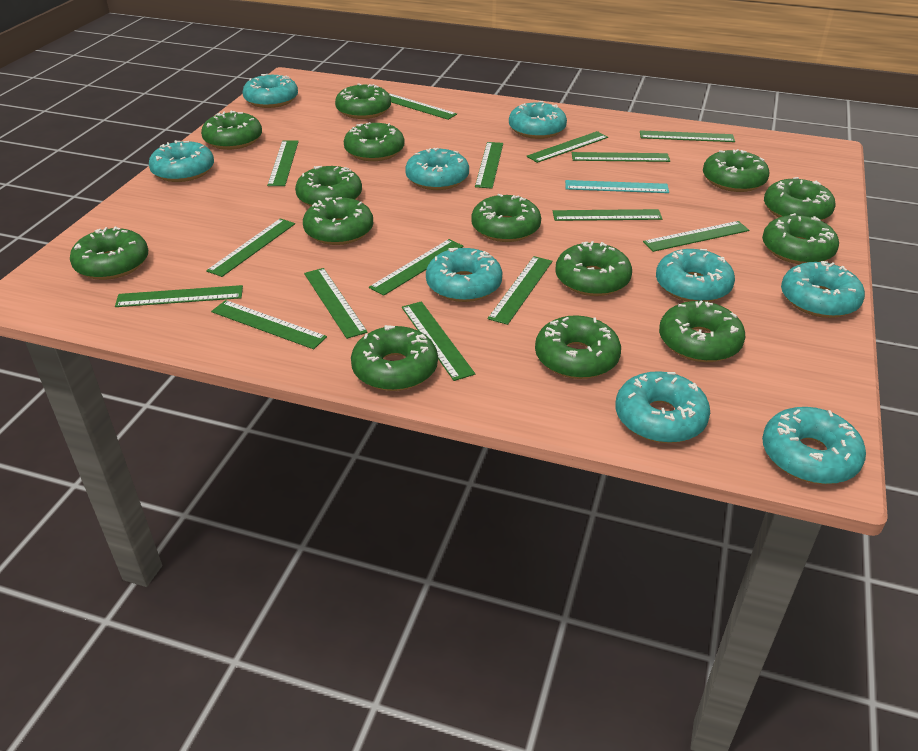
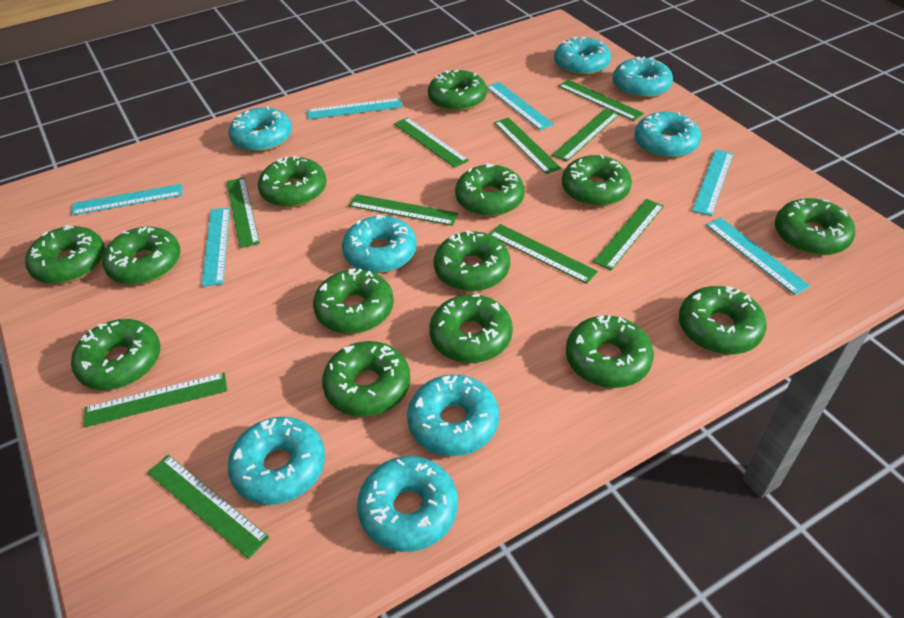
green ruler: [115,285,243,307] [206,218,295,277] [211,300,327,349] [267,140,299,186] [304,268,368,339] [369,239,464,296] [389,93,457,120] [402,301,475,381] [475,142,503,189] [488,256,552,325] [527,131,608,163] [553,209,662,221] [572,152,670,162] [640,130,735,142] [643,221,749,252] = 15 -> [84,373,227,427] [147,455,269,559] [226,177,260,248] [349,194,458,226] [394,117,469,168] [489,224,598,284] [494,117,561,174] [552,109,619,162] [558,79,644,121] [593,199,664,270] = 10
turquoise donut: [149,140,214,182] [243,74,298,108] [405,148,469,190] [426,248,502,302] [509,101,567,139] [615,371,710,443] [656,249,735,302] [762,407,866,484] [781,261,865,318] = 9 -> [228,417,325,505] [229,106,292,152] [342,214,417,273] [357,456,458,552] [407,375,499,456] [554,37,611,76] [613,57,673,99] [634,112,701,159] = 8
turquoise ruler: [565,180,669,193] = 1 -> [71,184,182,215] [202,207,230,287] [307,98,402,120] [487,82,554,130] [692,150,733,216] [706,218,810,295] = 6

